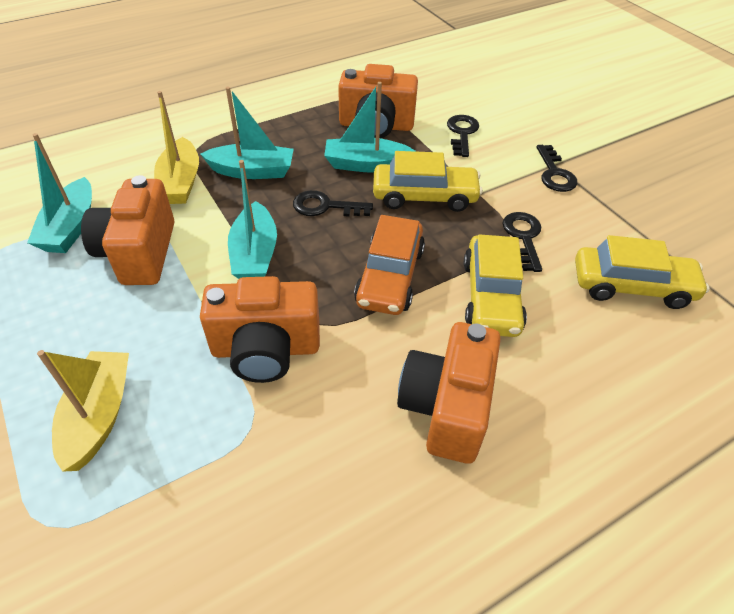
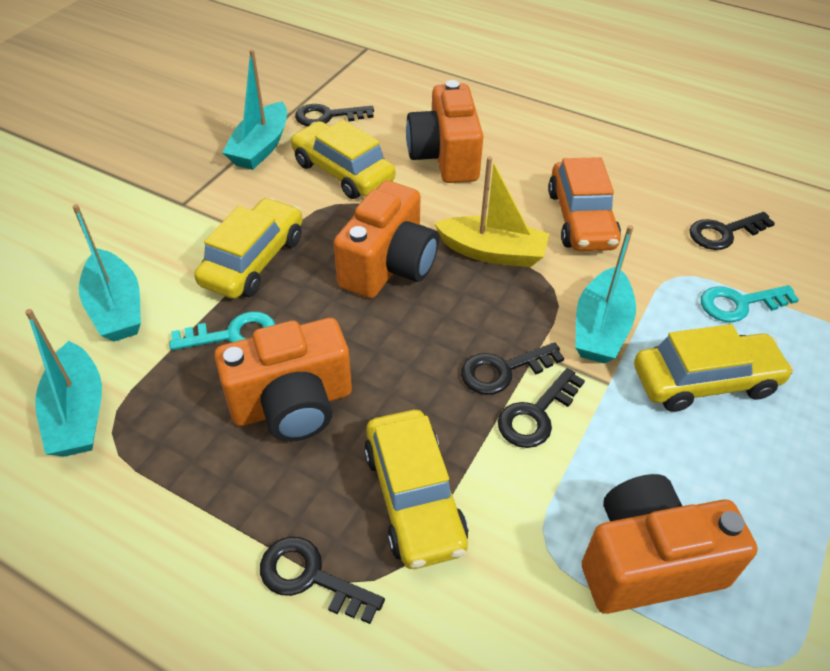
black key: [293,190,373,217] [447,115,479,157] [502,212,542,272] [536,145,577,192] = 4 -> [260,537,385,624] [295,104,374,126] [461,342,564,395] [498,368,585,448] [689,212,775,250] = 5
turquoise key: none = 0 -> [169,311,276,350] [701,285,799,322] = 2
yellow boat: [37,350,129,472] [154,91,199,204] = 2 -> [434,156,550,267] = 1
yellow car: [373,151,483,212] [464,234,527,337] [575,235,710,309] = 3 -> [194,198,303,299] [290,120,396,199] [364,410,468,569] [634,324,794,412] = 4

